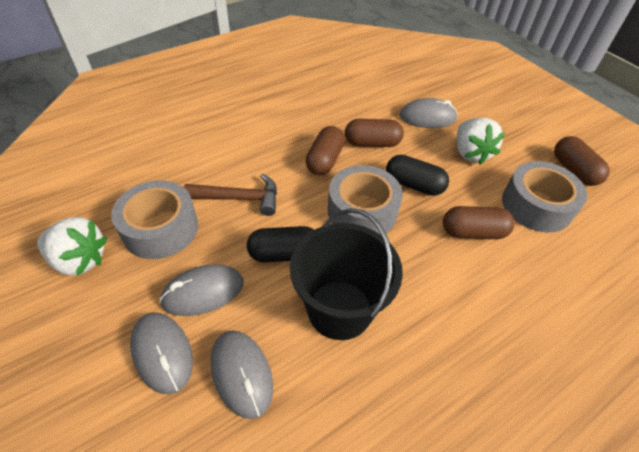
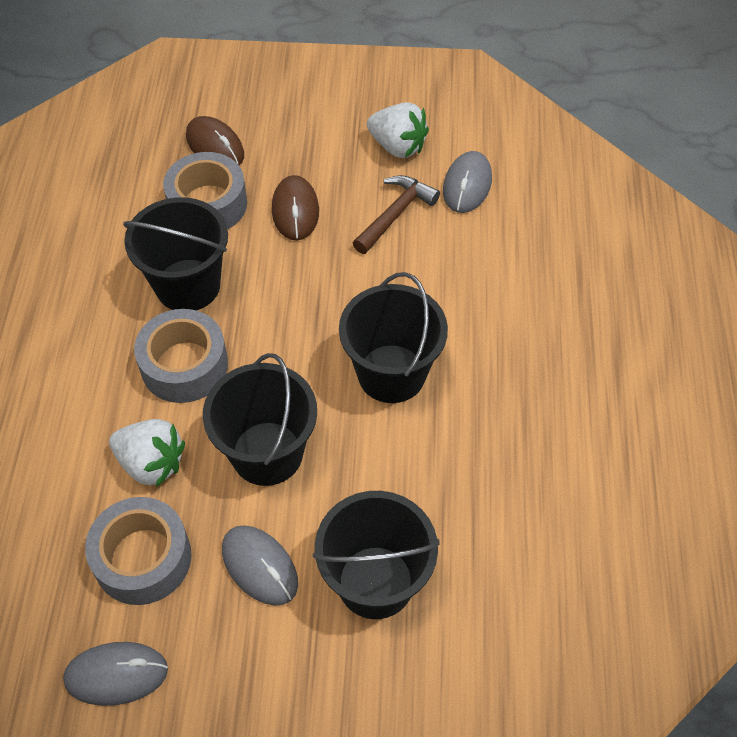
black bucket: [290,208,403,340] = 1 -> [123,197,228,310] [203,353,317,486] [313,491,440,619] [339,272,448,403] = 4
black capsule: [247,226,314,262] [386,155,449,196] = 2 -> none = 0
brown capsule: [306,126,345,175] [345,119,404,147] [443,206,515,239] [554,136,610,186] = 4 -> none = 0
brown mouse: none = 0 -> [186,116,244,165] [272,175,319,240] = 2
grey mouse: [130,313,193,394] [159,264,244,316] [211,330,273,419] [400,98,458,128] = 4 -> [63,642,168,706] [222,525,298,606] [443,151,492,213] = 3

